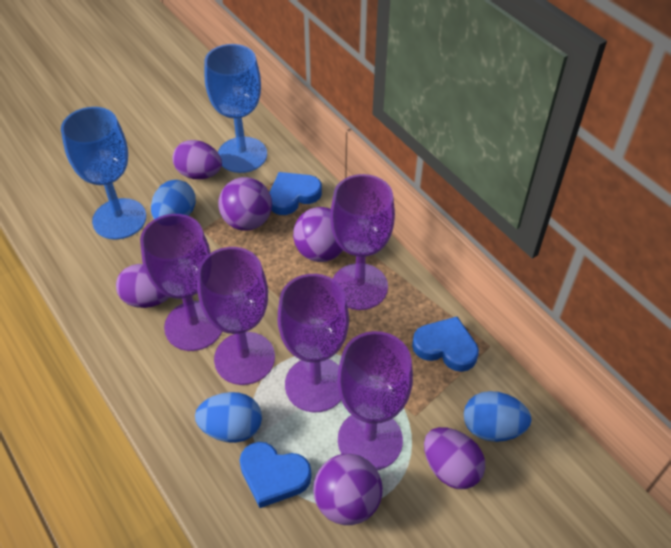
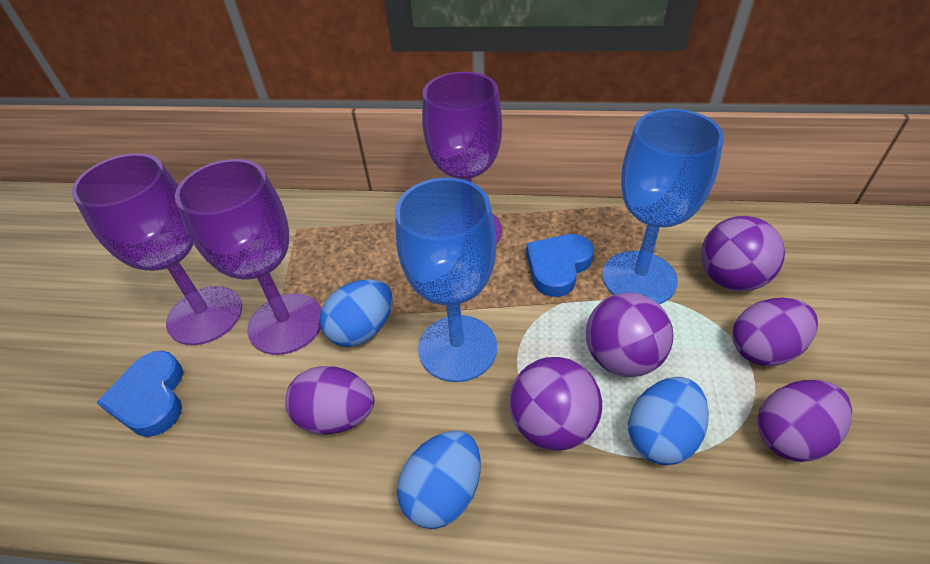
blue heart: [239,442,312,508] [269,172,322,215] [412,317,479,372] = 3 -> [97,351,183,437] [526,234,594,297] = 2
purple goblet: [140,214,222,351] [197,247,275,385] [278,274,349,412] [330,174,395,310] [337,331,413,470] = 5 -> [71,153,242,345] [175,159,322,355] [422,71,502,244] = 3

